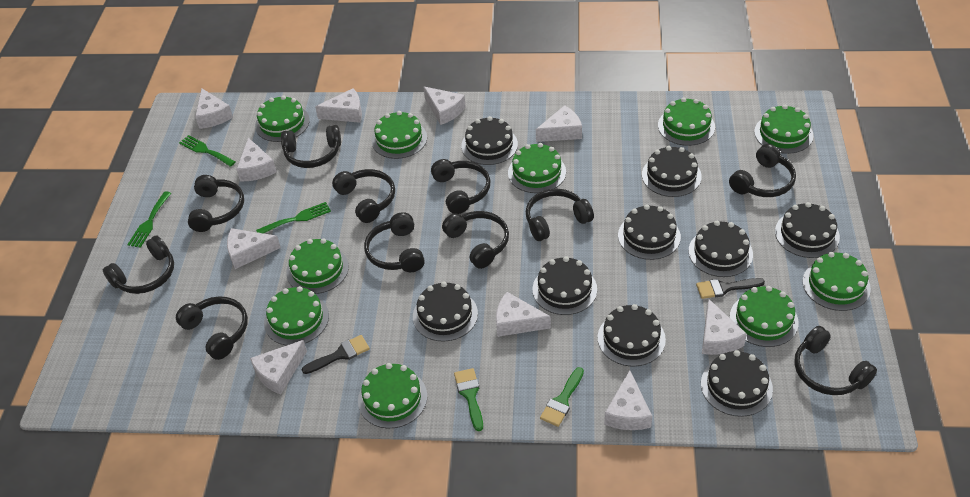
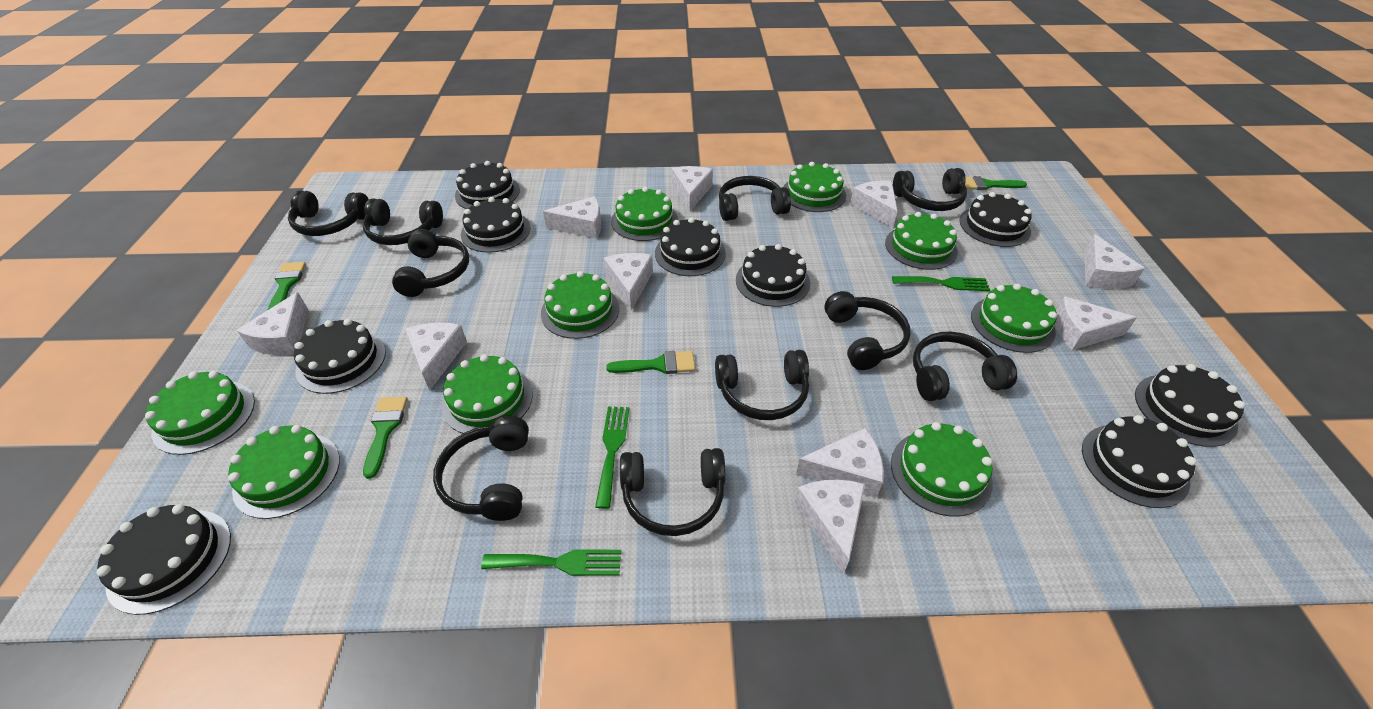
black brush: [302,335,370,374] [696,278,765,299] = 2 -> none = 0
black headphones: [103,236,174,294] [176,296,248,360] [188,175,244,232] [281,125,341,168] [332,169,395,223] [364,212,425,272] [431,159,491,214] [442,211,509,269] [526,189,594,241] [729,144,796,197] [794,326,877,395] = 11 -> [288,190,369,236] [363,198,443,245] [392,229,469,297] [433,416,529,521] [620,448,726,536] [715,350,809,420] [719,176,791,221] [824,291,911,370] [893,168,967,211] [913,331,1017,401] = 10
green brush: [454,368,483,431] [540,367,584,427] = 2 -> [268,262,306,310] [363,396,408,479] [606,351,695,374] [965,176,1027,190] = 4
green cake: [255,95,310,142] [264,286,329,346] [286,238,349,294] [358,363,427,428] [371,111,427,159] [508,143,566,193] [658,98,715,146] [730,286,798,347] [754,105,813,154] [803,252,871,311] = 10 -> [145,371,255,455] [228,425,340,519] [441,354,533,434] [541,271,619,339] [611,187,678,241] [783,162,846,212] [885,212,958,270] [891,422,993,516] [971,284,1057,353] = 9

